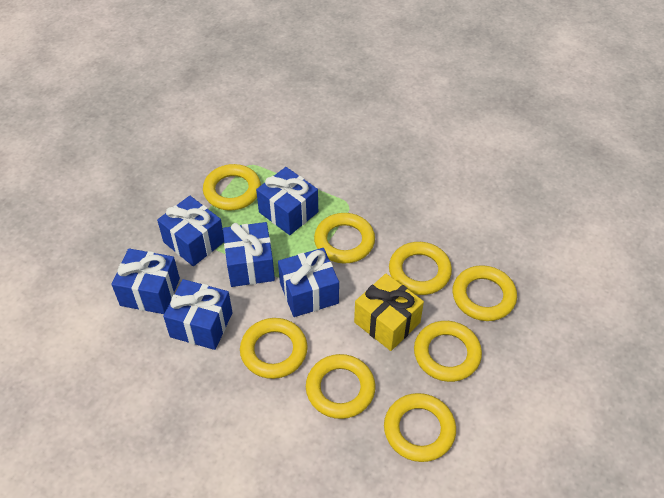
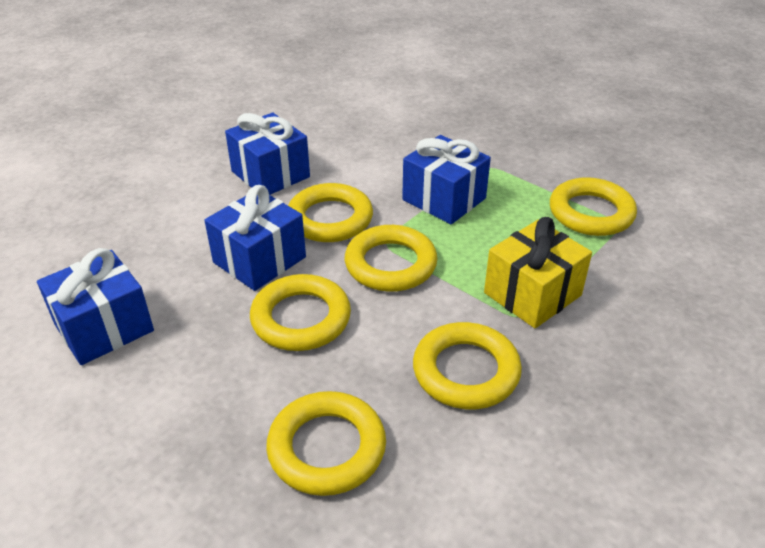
blue gift: [112,249,180,314] [157,196,224,266] [163,279,233,350] [223,222,275,287] [256,167,318,235] [278,248,339,317] = 6 -> [37,248,154,365] [205,185,306,291] [225,113,310,195] [402,135,491,224] = 4
yellow ring: [203,164,261,210] [240,318,308,379] [306,354,375,419] [314,213,375,263] [384,393,456,462] [389,242,452,295] [414,321,482,382] [452,265,517,321] = 8 -> [250,274,351,351] [266,391,386,496] [288,183,373,242] [345,225,438,292] [413,322,522,409] [550,177,637,236] = 6

